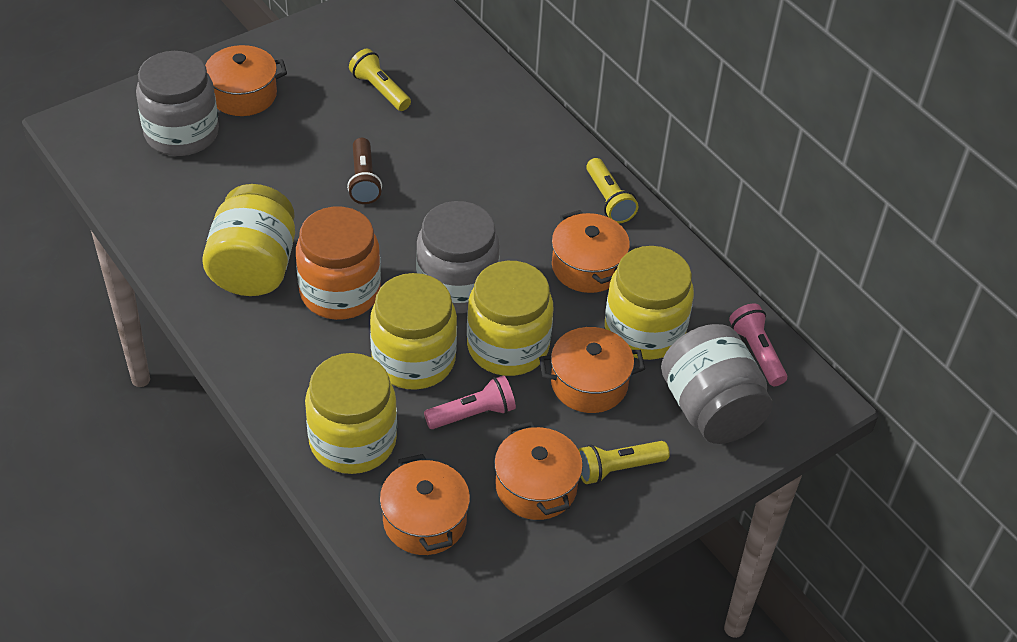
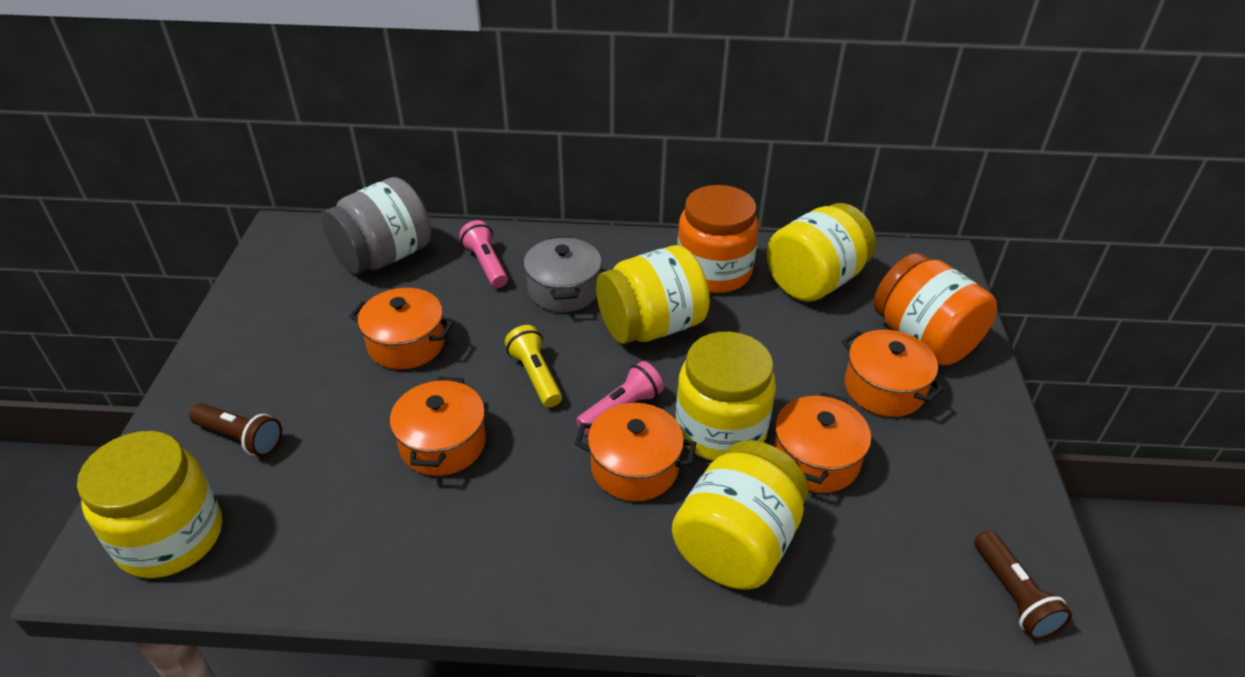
brown flashlight: [347,138,382,204] = 1 -> [189,403,282,457] [974,530,1072,640] = 2
grey jar: [136,51,219,156] [416,201,500,313] [661,324,773,444] = 3 -> [322,177,431,274] = 1
grey pot: none = 0 -> [523,236,602,312] = 1
orange jar: [296,207,381,320] = 1 -> [677,185,759,293] [874,253,997,366] = 2
yellow flashlight: [349,49,411,111] [578,441,670,484] [586,158,638,223] = 3 -> [505,325,562,408] = 1

